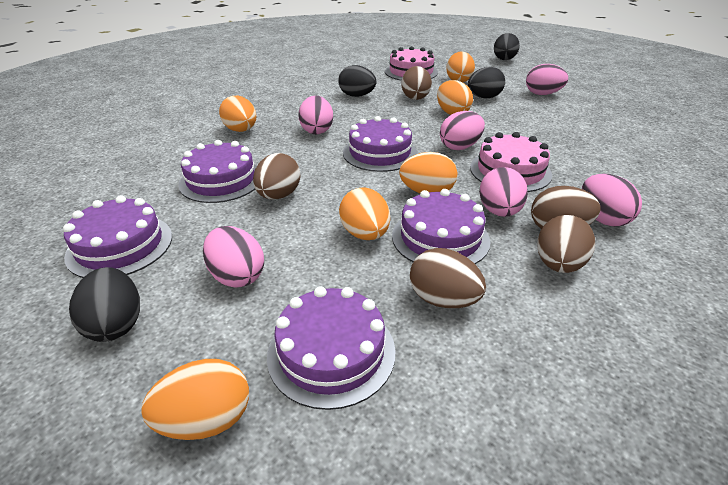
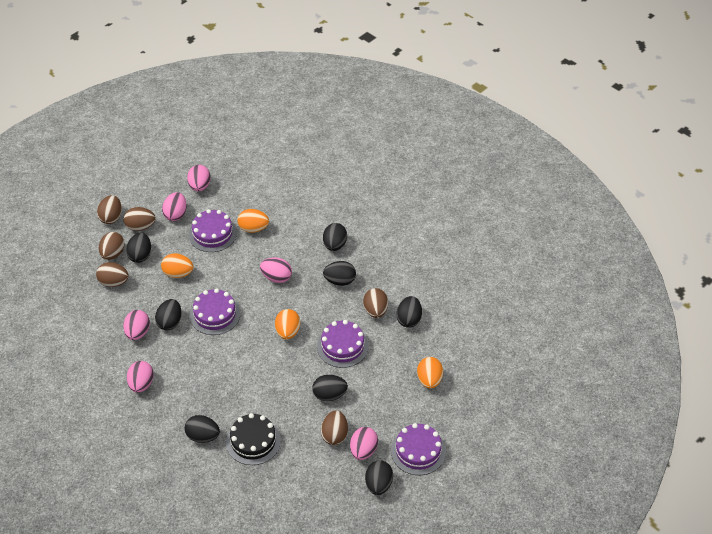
black cake: none = 0 -> [226,413,281,465] = 1
black egg: [69,267,140,342] [338,65,377,97] [468,67,505,99] [494,33,520,60] = 4 -> [126,233,151,263] [155,299,182,330] [185,415,220,443] [312,375,348,401] [323,223,347,251] [323,261,356,286] [365,460,393,495] [397,296,422,328] = 8
brown egg: [253,153,300,200] [401,66,432,100] [410,248,486,308] [531,186,601,229] [537,215,595,273] = 5 -> [96,262,129,287] [97,195,122,224] [99,232,125,260] [124,207,156,231] [321,410,348,445] [363,288,388,318] = 6
orange egg: [141,359,249,440] [219,95,256,132] [339,187,390,240] [399,152,457,193] [437,80,473,115] [446,51,475,82] = 6 -> [161,253,193,278] [237,209,269,233] [275,309,300,339] [417,357,443,389] = 4
pink cake: [385,46,438,81] [470,132,552,192] = 2 -> none = 0
purple cake: [63,195,172,278] [178,140,257,203] [267,286,396,410] [343,116,418,172] [392,189,490,264] = 5 -> [189,209,237,252] [190,288,240,335] [317,320,369,368] [391,423,446,475] = 4

